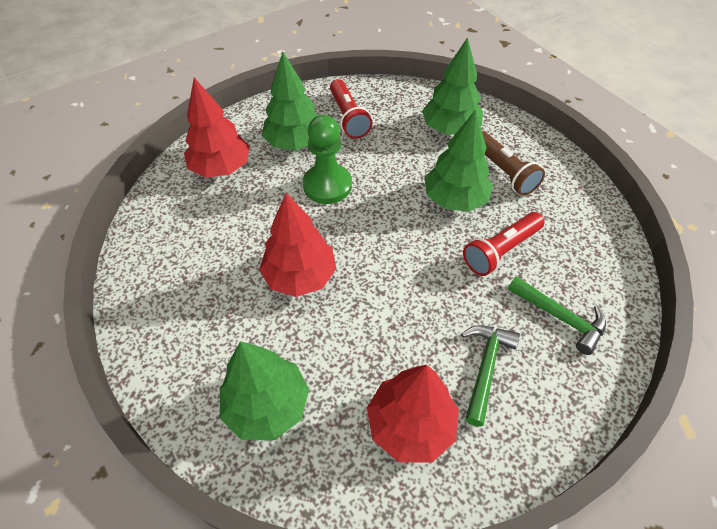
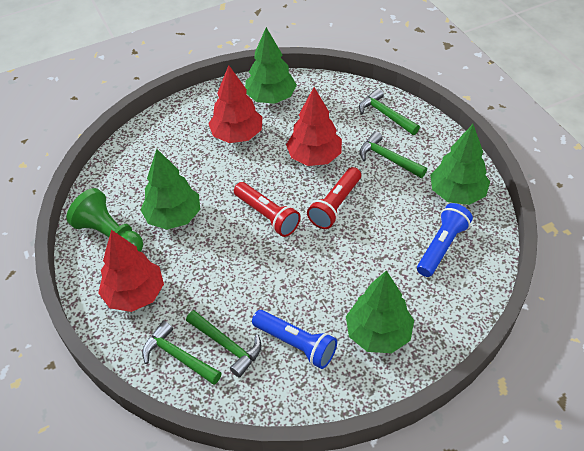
blue flashlight: none = 0 -> [252,310,337,369] [417,203,473,277] = 2
brown flashlight: [482,131,545,196] = 1 -> none = 0
green hammer: [461,325,520,427] [508,276,606,355] = 2 -> [142,321,222,385] [186,310,261,377] [359,88,420,135] [359,131,427,178] = 4

